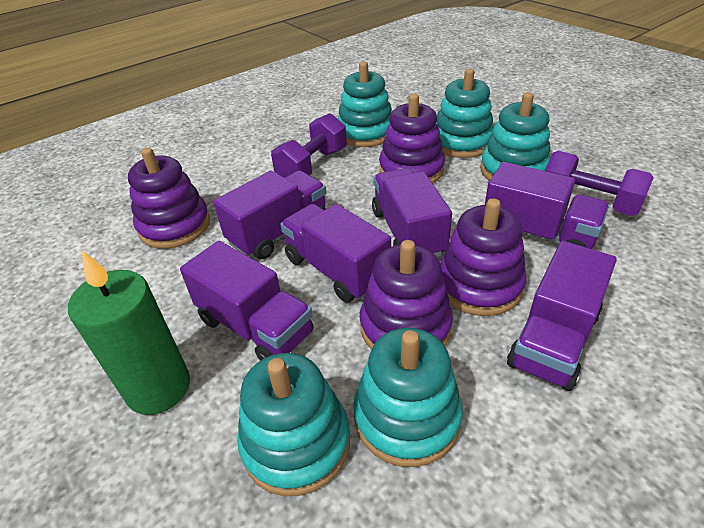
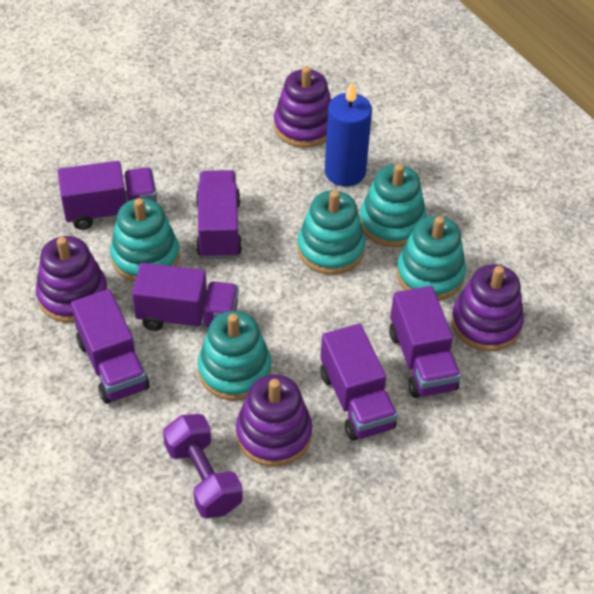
blue candle: none = 0 -> [325,82,372,186] = 1
green candle: [68,251,190,415] = 1 -> none = 0
purple dumbbell: [271,113,347,178] [545,151,654,216] = 2 -> [163,414,243,518] = 1

